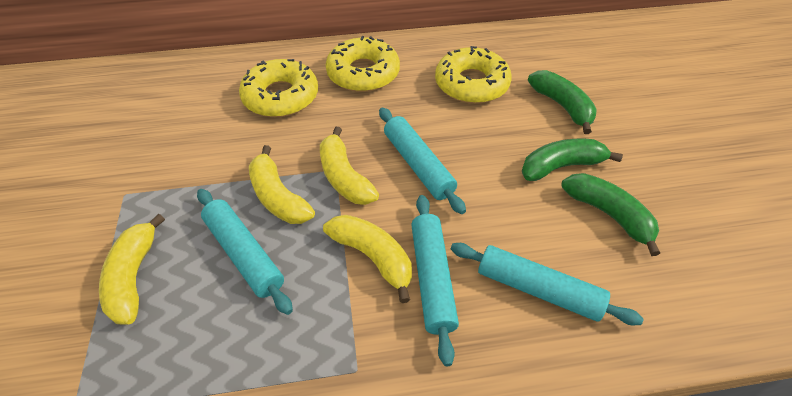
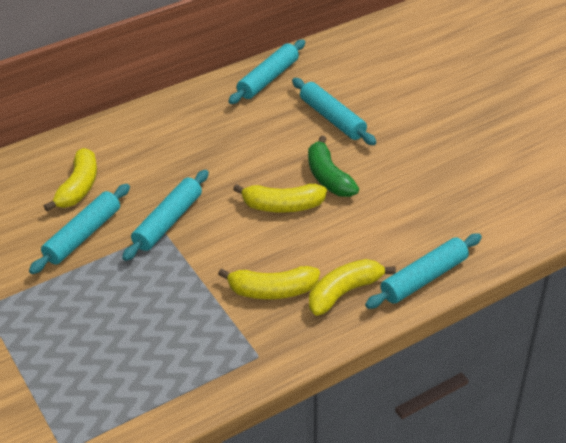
green banana: [521,139,623,181] [528,70,597,134] [561,173,660,256] = 3 -> [308,136,359,197] = 1
turquoise rolling pin: [197,189,293,315] [379,108,466,214] [411,195,459,366] [451,243,644,325] = 4 -> [29,184,130,274] [122,170,209,261] [229,39,305,104] [292,78,376,145] [365,234,482,309] = 5
yellow donut: [239,59,318,117] [326,36,400,92] [435,46,512,104] = 3 -> none = 0

